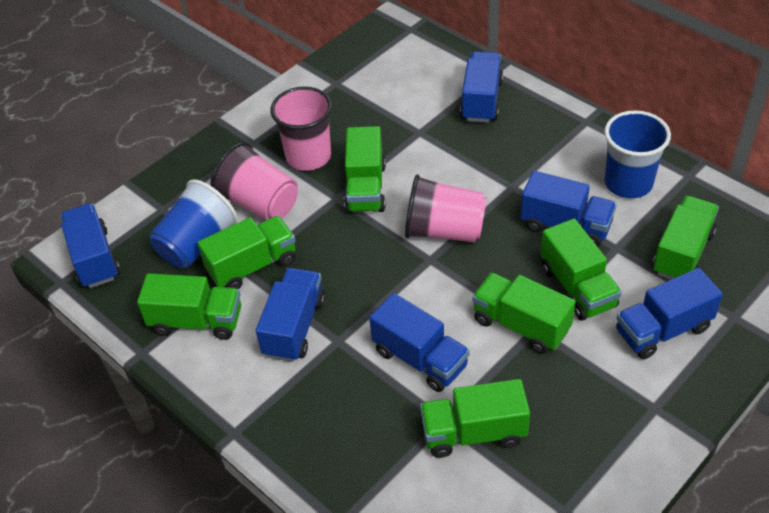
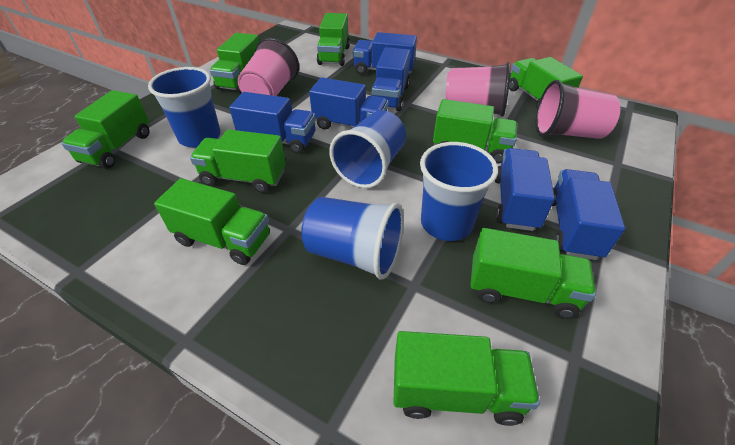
blue cup: [149,179,238,268] [604,110,671,198] = 2 -> [148,67,221,148] [301,197,404,280] [329,110,406,188] [420,142,498,241] = 4
green truck: [137,273,241,340] [197,216,296,289] [344,126,386,213] [420,379,530,458] [472,273,575,354] [541,219,622,321] [652,196,719,280] = 7 -> [61,90,149,169] [154,178,270,265] [190,129,286,193] [210,33,259,92] [317,13,350,66] [393,331,540,426] [433,99,518,164] [470,228,596,319] [509,57,583,108] = 9

